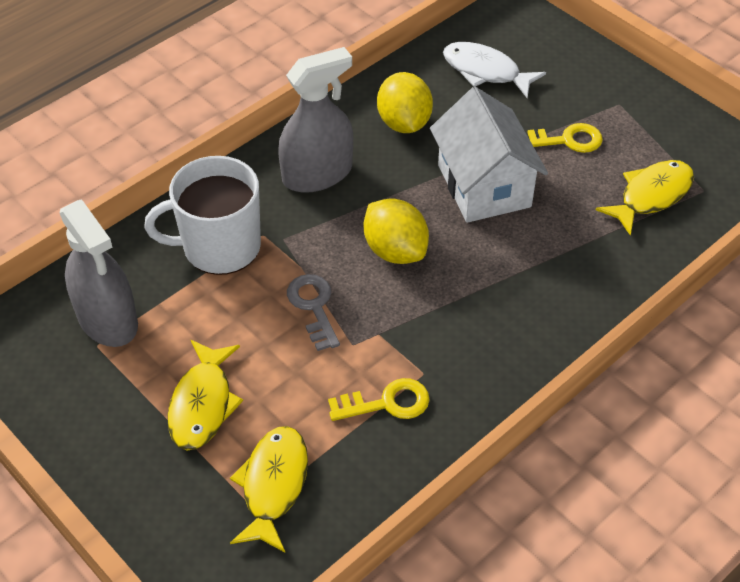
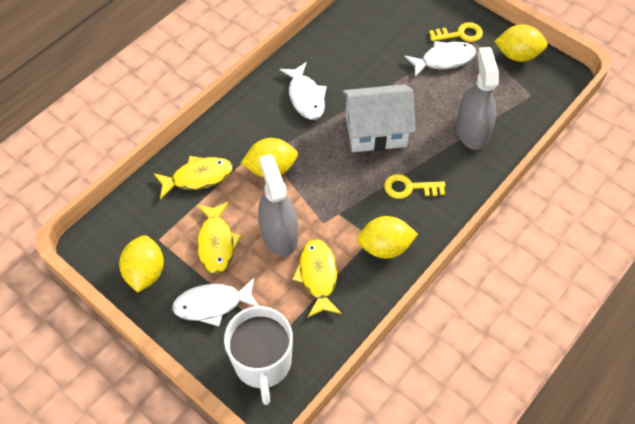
grey key: [287,274,340,351] = 1 -> none = 0
white fish: [443,42,546,98] = 1 -> [172,278,259,326] [280,62,327,120] [405,41,476,77] = 3
yellow lemon: [364,199,429,264] [377,72,433,133] = 2 -> [119,235,164,293] [241,138,298,177] [357,216,418,259] [494,24,548,62] = 4

